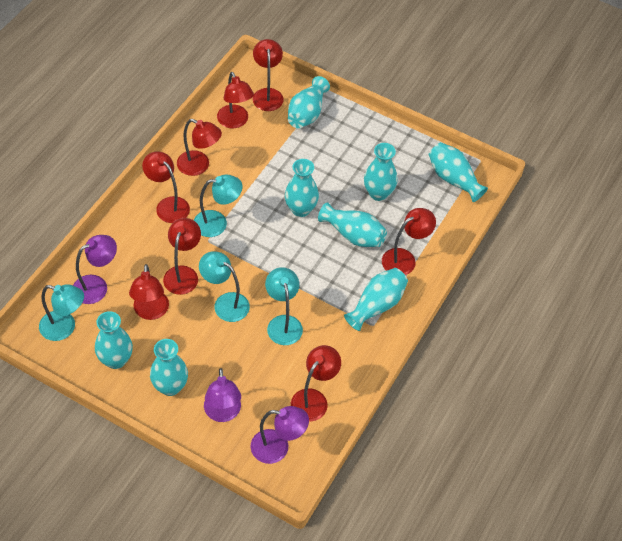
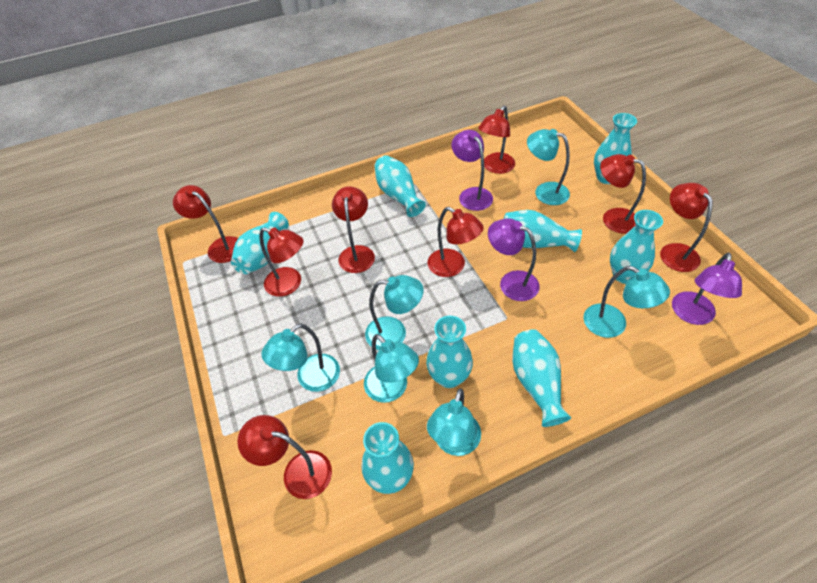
turquoise lamp: [39,284,84,341] [194,175,242,237] [199,251,250,322] [265,267,303,345] = 4 -> [261,323,340,392] [364,334,419,403] [365,275,424,350] [427,389,481,456] [527,129,570,205] [583,266,670,338] = 6

